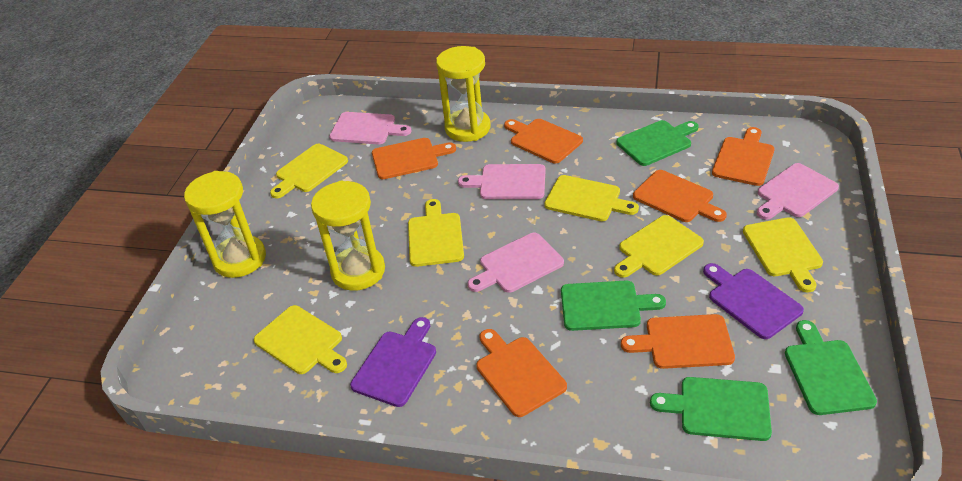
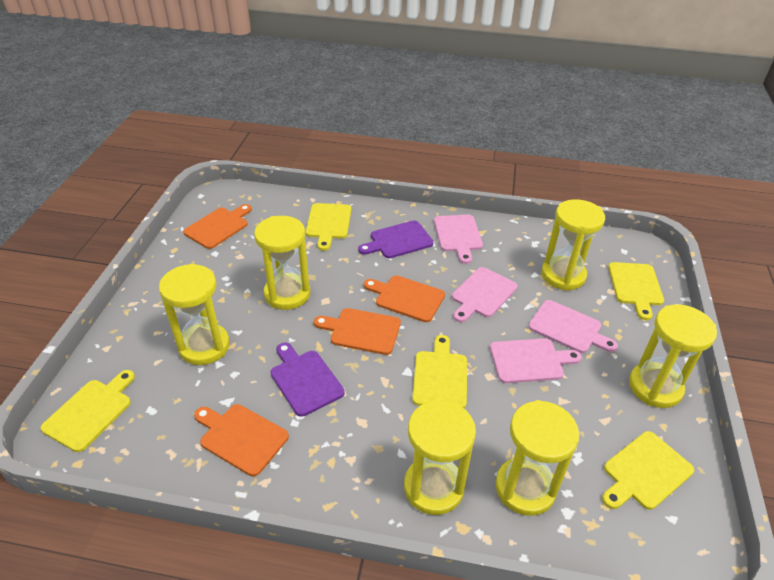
green cutting board: [561,281,666,331] [616,120,699,166] [650,377,772,441] [785,320,877,415] = 4 -> none = 0
orange cutting board: [372,138,456,179] [476,329,567,417] [504,119,583,163] [621,314,735,369] [633,170,727,222] [712,127,775,186] = 6 -> [183,204,252,249] [194,404,289,476] [314,308,401,355] [364,275,445,322] = 4
yellow cutting board: [254,305,347,374] [270,144,348,198] [408,199,464,267] [544,175,639,221] [614,215,704,278] [743,217,823,292] = 6 -> [40,370,135,452] [306,203,351,251] [412,335,467,408] [602,431,694,510] [608,262,664,320] = 5
yellow hourglass: [184,171,266,278] [311,180,385,291] [436,46,490,142] = 3 -> [159,264,230,365] [254,216,310,310] [404,399,476,515] [495,400,579,516] [541,199,605,291] [629,304,717,408] = 6

